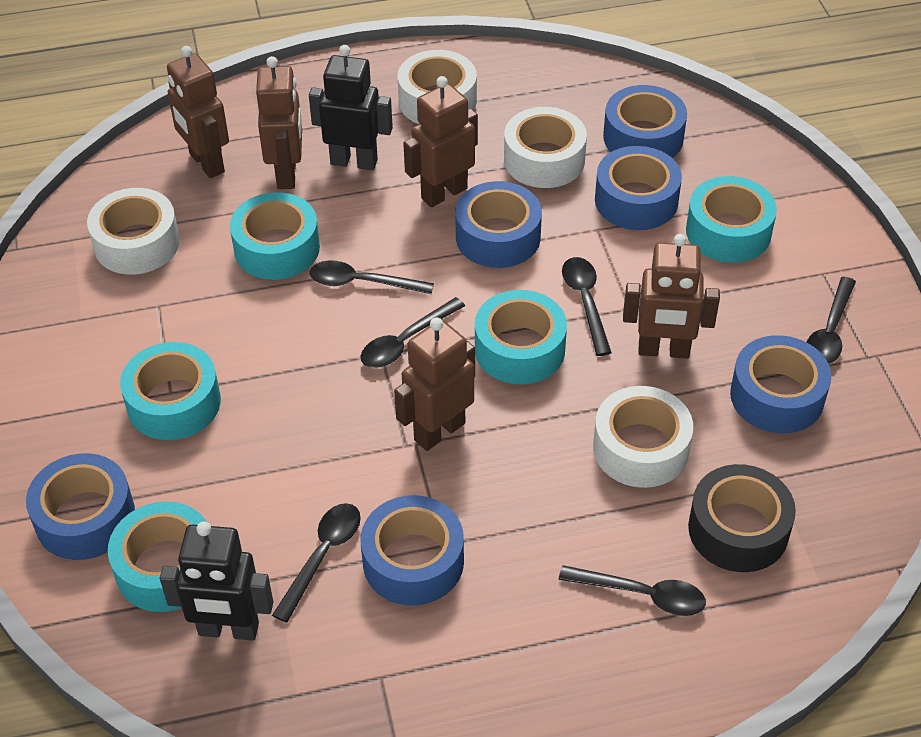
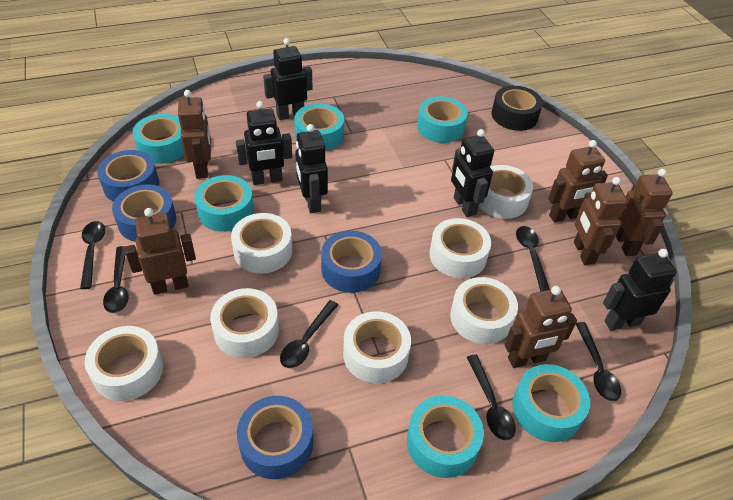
black robot: [160,521,273,641] [309,45,393,170] = 2 -> [236,101,292,185] [263,38,313,120] [295,124,328,213] [451,129,494,217] [603,249,677,331] = 5
blue tape: [26,453,135,560] [361,495,464,606] [455,181,542,268] [595,146,682,230] [603,85,687,158] [730,335,831,433] = 6 -> [97,150,159,202] [112,184,176,242] [237,396,313,479] [321,231,382,293] = 4
brown robot: [167,46,229,178] [256,56,302,189] [394,318,475,451] [403,76,478,207] [623,234,720,359] = 5 -> [125,208,196,295] [178,90,211,179] [504,286,577,368] [548,140,608,223] [574,177,627,265] [616,169,673,256] = 6
turquoise tape: [108,501,207,612] [120,342,221,440] [230,192,320,280] [475,290,567,385] [686,176,777,263] = 5 -> [133,114,184,164] [194,175,254,232] [294,103,344,151] [407,395,484,478] [417,96,468,143] [512,364,590,442] = 6
white tape: [87,188,180,275] [398,50,477,124] [504,107,587,188] [593,386,693,488] = 4 -> [85,326,163,401] [210,288,279,358] [231,213,292,274] [343,311,411,383] [429,218,491,278] [450,277,518,344] [479,165,533,219] = 7

